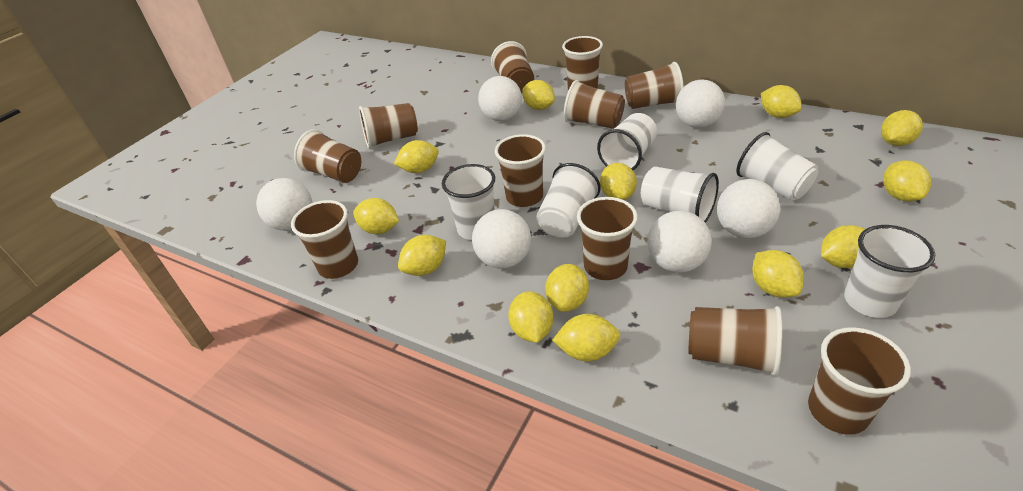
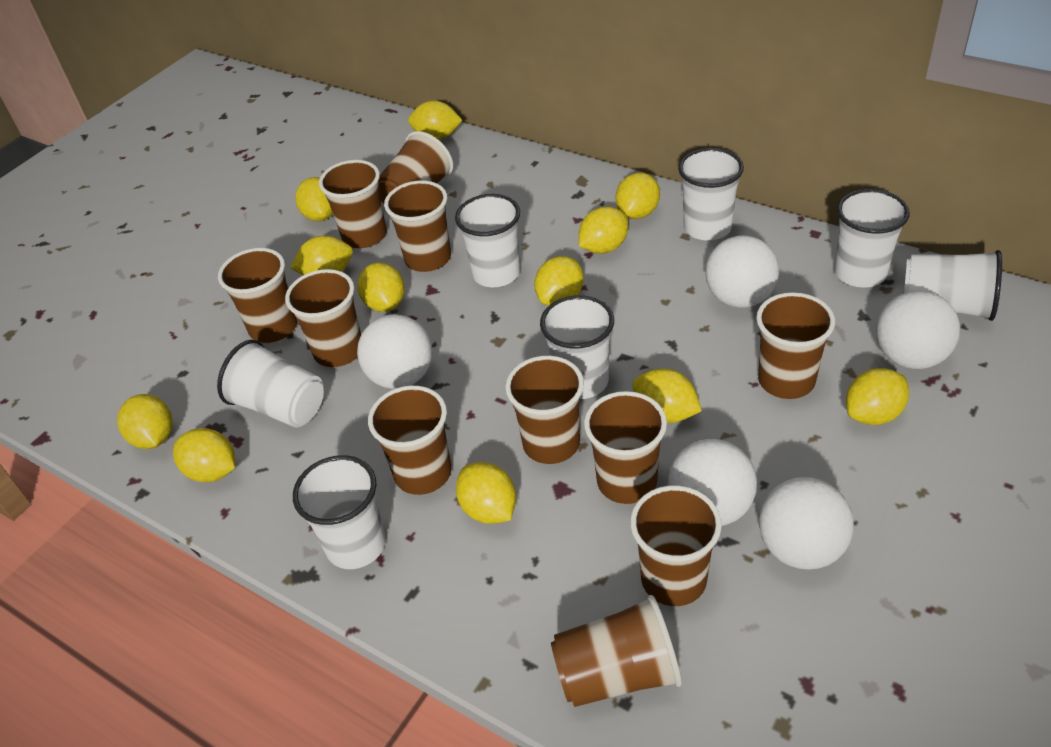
white ball: [256,178,312,231] [472,209,531,269] [478,76,522,121] [647,211,712,273] [676,80,725,128] [717,179,781,238] = 6 -> [357,314,432,389] [668,439,757,526] [705,235,779,308] [759,477,854,570] [876,291,960,369] = 5
white cup: [442,164,495,240] [537,163,601,238] [597,113,657,170] [641,166,719,223] [736,132,818,201] [844,225,935,318] = 6 -> [217,340,324,428] [293,455,386,569] [455,194,520,287] [540,295,614,399] [678,148,744,241] [834,189,909,288] [903,250,1002,321] = 7
yellow lemon: [353,198,399,234] [394,140,439,173] [398,235,446,276] [508,291,553,343] [522,80,555,110] [545,264,589,312] [552,314,620,361] [600,163,637,200] [752,250,804,297] [761,85,802,118] [821,225,865,268] [881,110,923,146] [883,160,931,201] = 13 -> [117,394,173,449] [173,428,235,482] [290,236,353,275] [295,177,333,221] [357,263,405,312] [408,100,462,140] [456,462,516,524] [534,256,584,306] [579,207,628,254] [616,172,660,219] [632,368,702,423] [846,368,909,425] = 12

